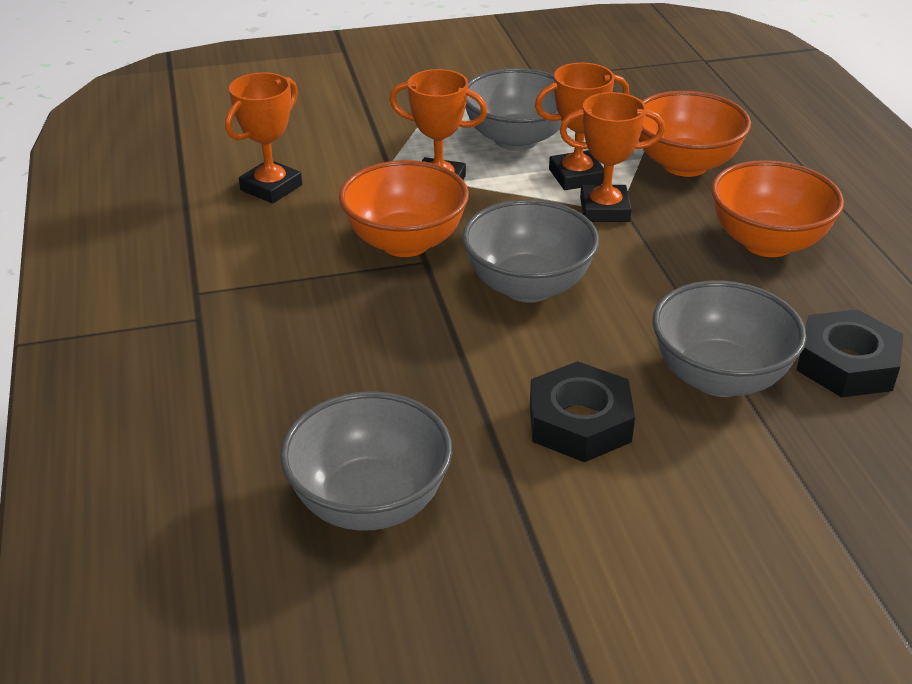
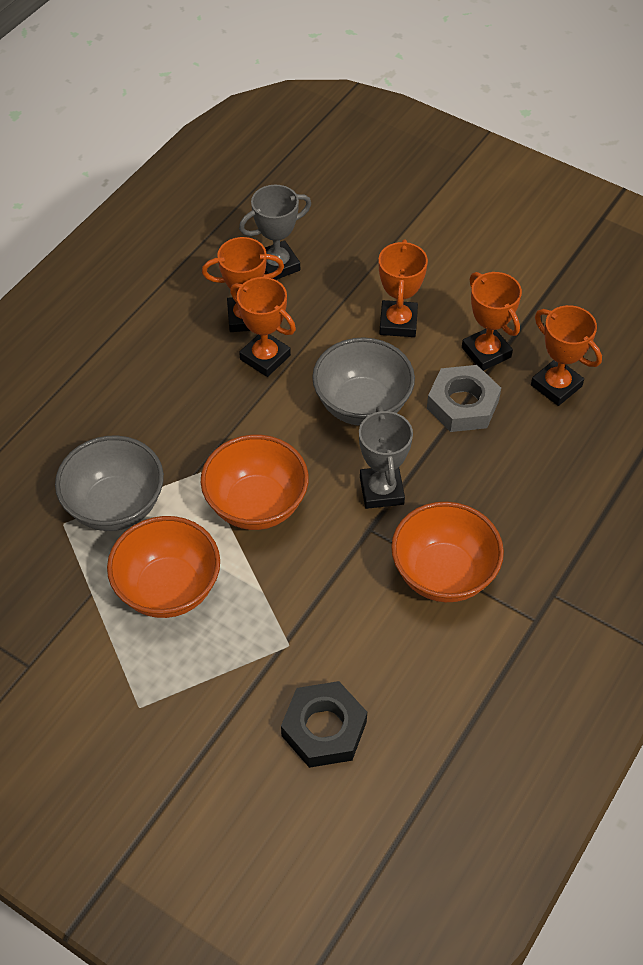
black nut: [530,361,635,462] [797,309,903,397] = 2 -> [281,681,367,768] = 1
grey bowl: [280,391,452,531] [462,199,599,303] [465,68,562,151] [652,280,807,397] = 4 -> [55,436,164,531] [312,337,415,426] = 2
grey nut: none = 0 -> [427,365,501,432] = 1
grey trophy: none = 0 -> [239,185,311,280] [359,406,413,509] = 2
orange trophy: [225,72,302,204] [389,69,488,180] [535,63,629,190] [559,92,665,222] = 4 -> [202,237,284,332] [230,277,296,377] [379,239,428,337] [462,272,522,371] [531,305,602,406] = 5

